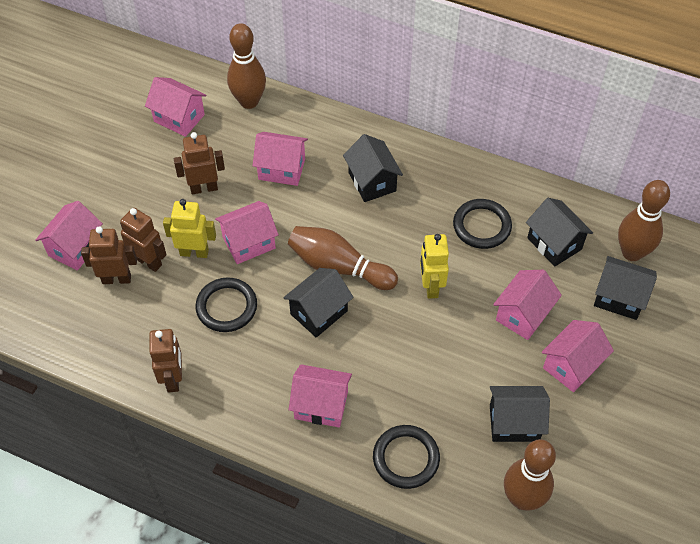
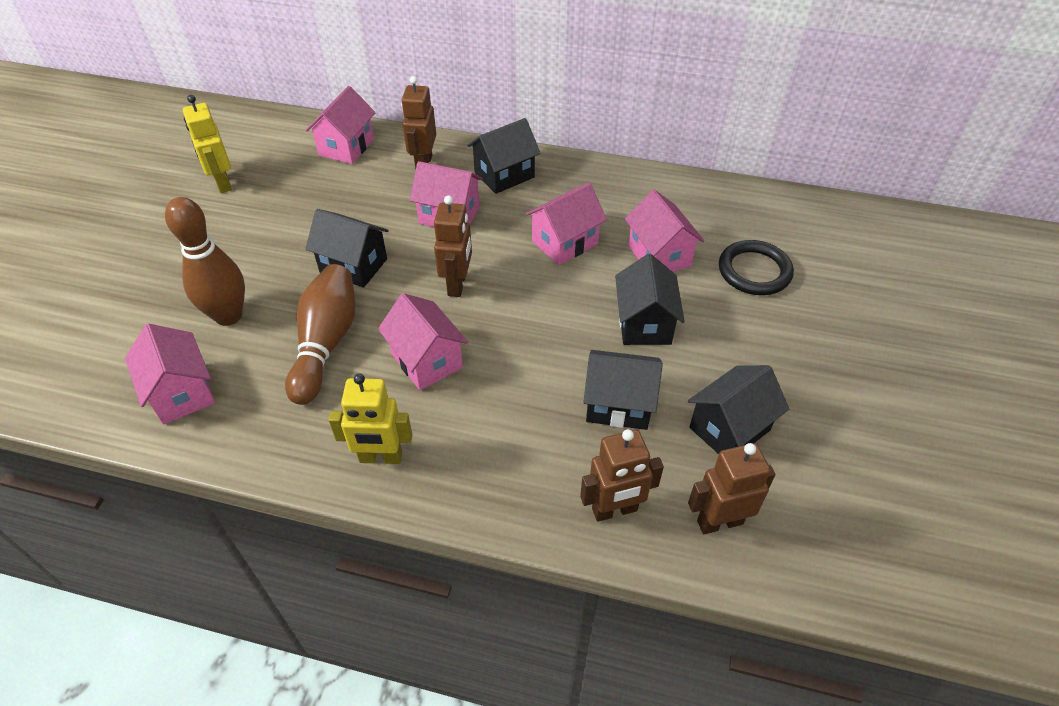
black ring: [195,277,257,332] [373,425,440,489] [453,199,512,249] = 3 -> [719,240,794,295] = 1
brown bowling pin: [227,23,266,109] [288,226,398,290] [504,439,556,511] [618,180,670,261] = 4 -> [165,197,245,326] [285,264,356,405] = 2
pink house: [36,201,103,271] [145,77,206,137] [215,201,279,264] [253,132,308,186] [289,364,352,427] [493,270,562,340] [542,320,614,392] = 7 -> [125,324,215,424] [306,86,376,164] [378,293,468,390] [410,161,483,227] [526,183,607,265] [625,190,704,272] = 6

